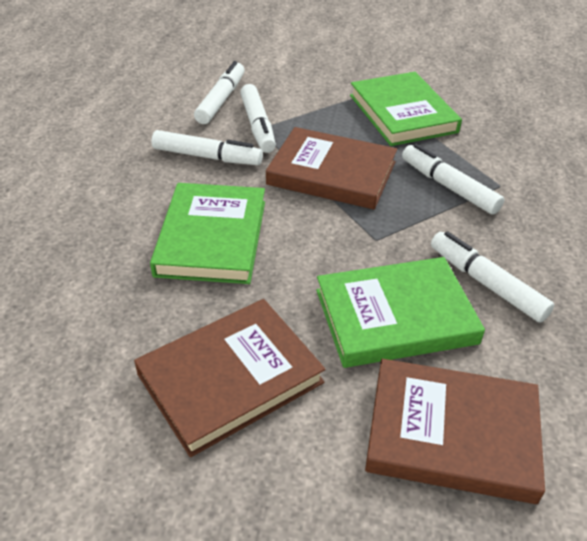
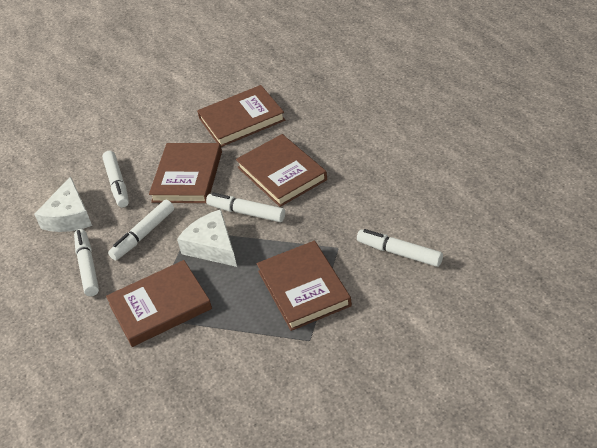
brown book: [134,299,325,457] [266,127,397,210] [365,359,545,504] = 3 -> [106,260,212,347] [149,143,222,203] [197,85,285,147] [236,134,327,207] [257,241,352,331] = 5
green book: [150,183,265,284] [316,257,485,368] [350,72,462,146] = 3 -> none = 0
white cheese: none = 0 -> [34,176,92,232] [177,209,237,267] = 2

